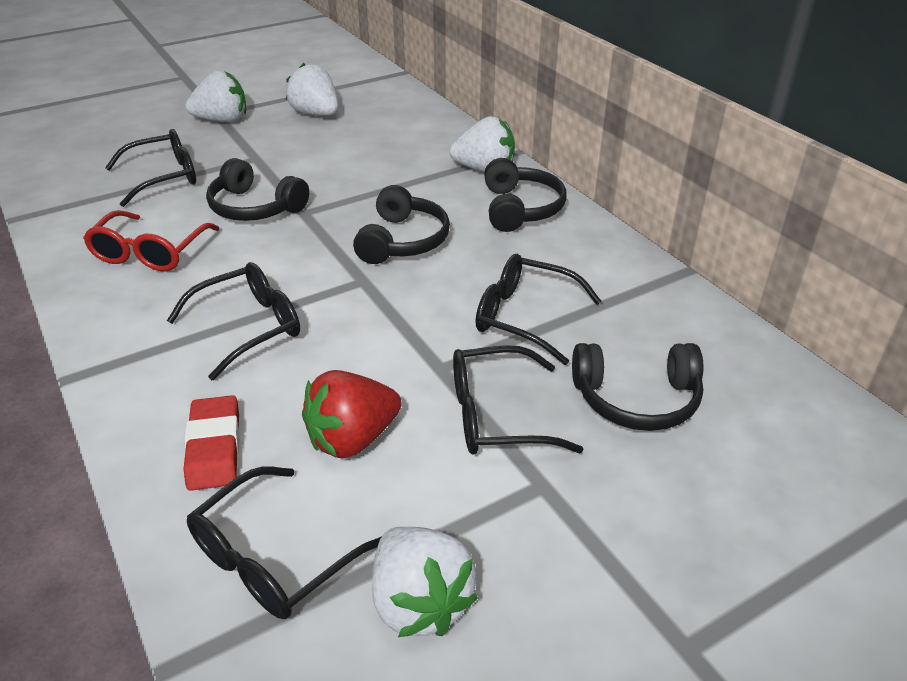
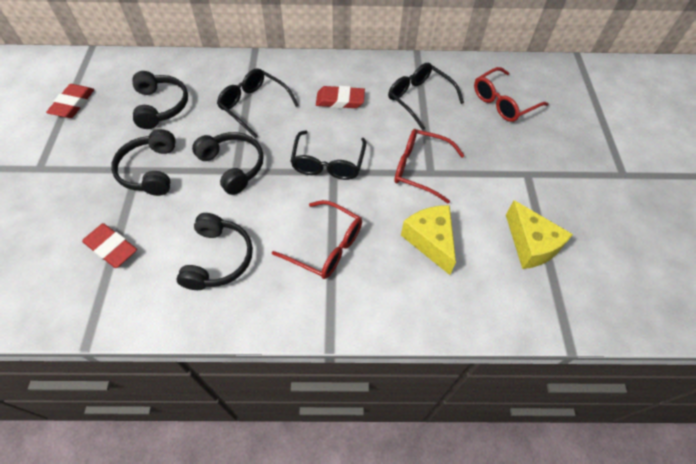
black glasses: [105,129,196,207] [167,262,300,380] [187,466,382,619] [453,345,583,455] [475,254,601,365] = 5 -> [217,68,299,138] [291,130,366,180] [388,63,464,130] = 3
red eraser: [184,395,240,491] = 1 -> [46,84,94,118] [82,223,137,268] [316,86,365,108] = 3
red glasses: [83,210,220,271] = 1 -> [272,200,362,279] [394,129,465,204] [474,67,549,122] = 3
red strawberry: [302,370,402,458] = 1 -> none = 0
white strawberry: [185,70,246,122] [286,63,338,116] [372,527,478,637] [450,116,515,172] = 4 -> none = 0
yellow cheese: none = 0 -> [401,205,456,275] [506,200,573,269] = 2

